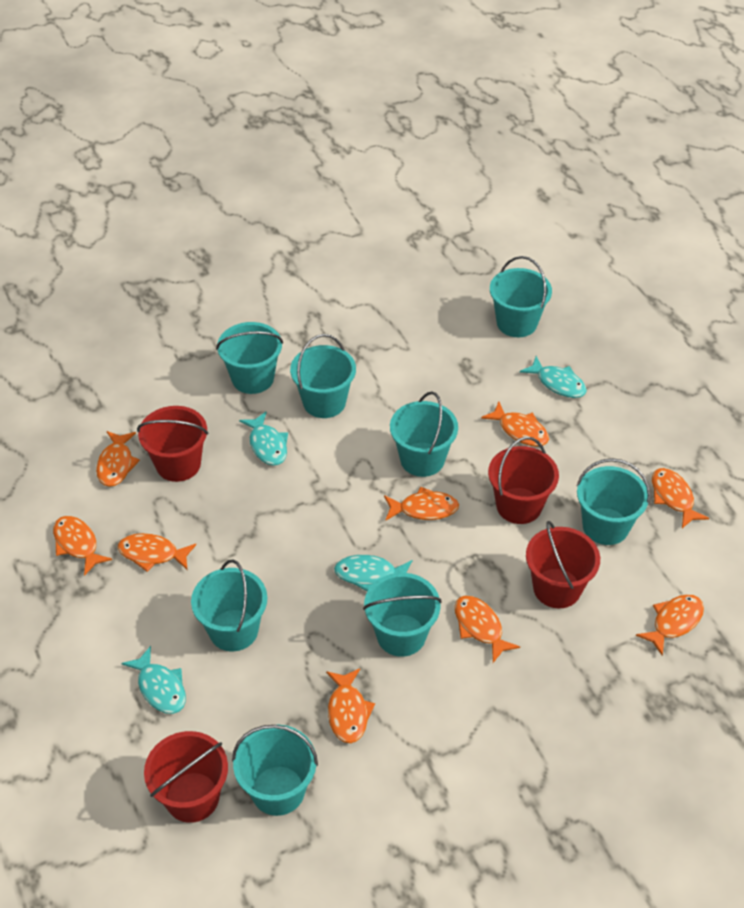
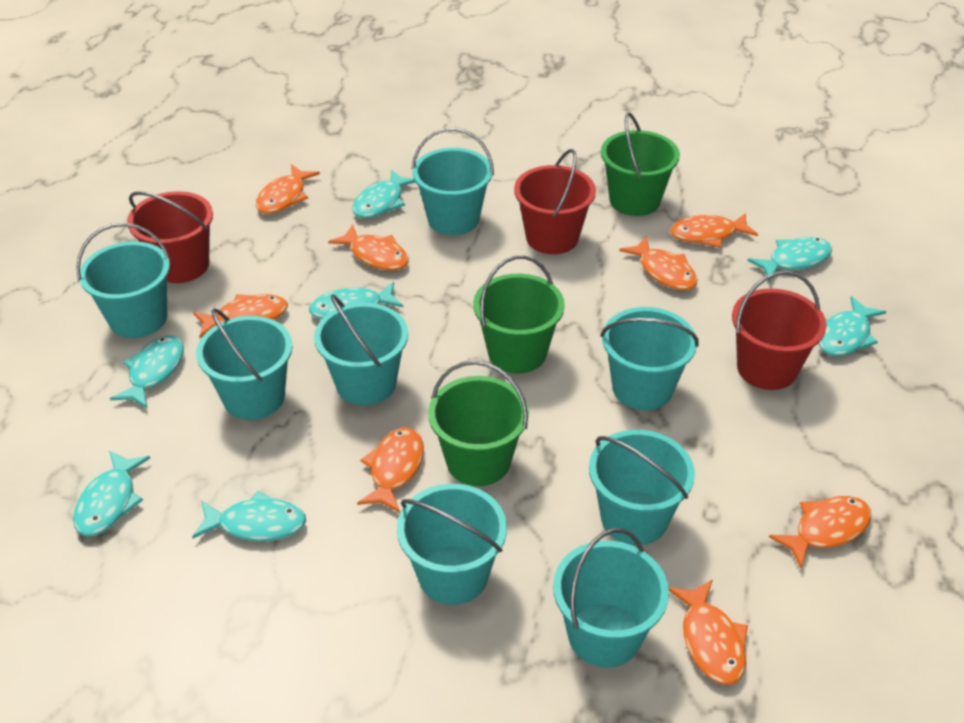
green bucket: none = 0 -> [428,360,529,486] [473,255,565,374] [601,112,680,216] = 3
orange fish: [53,516,112,576] [96,431,140,487] [118,533,196,572] [326,669,375,743] [384,487,459,521] [454,595,520,663] [481,402,549,447] [636,594,704,656] [652,468,709,528] = 9 -> [193,294,288,338] [256,164,320,214] [328,224,409,271] [357,428,424,513] [619,236,698,290] [668,579,748,685] [670,213,758,248] [769,496,871,568] = 8
red bucket: [137,406,208,482] [144,731,228,823] [488,437,559,524] [526,521,600,608] = 4 -> [127,191,213,283] [514,149,596,254] [732,271,826,390] = 3
turquoise fish: [121,646,186,714] [239,412,288,466] [334,555,412,591] [520,356,587,398] = 4 -> [73,450,150,536] [110,336,184,408] [192,491,306,541] [309,282,403,319] [352,169,415,219] [747,237,832,282] [818,296,886,356] = 7

